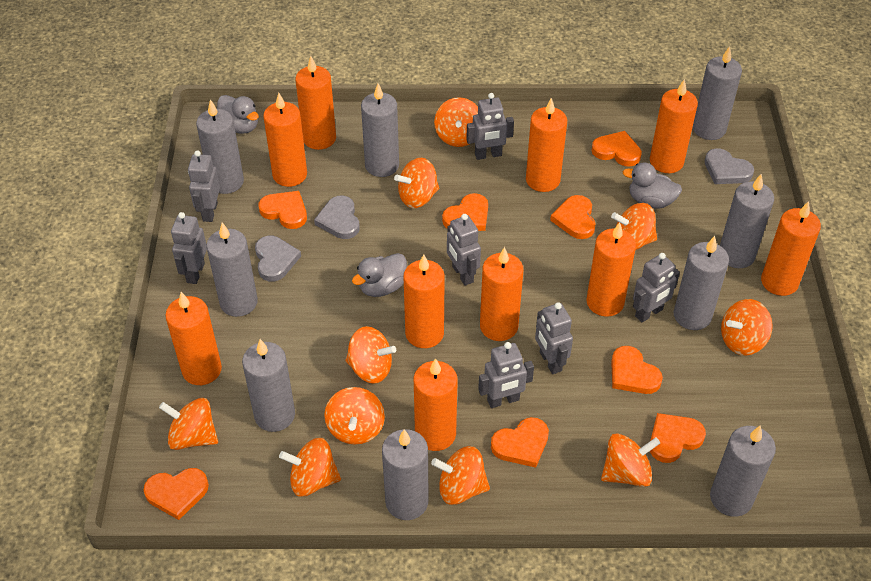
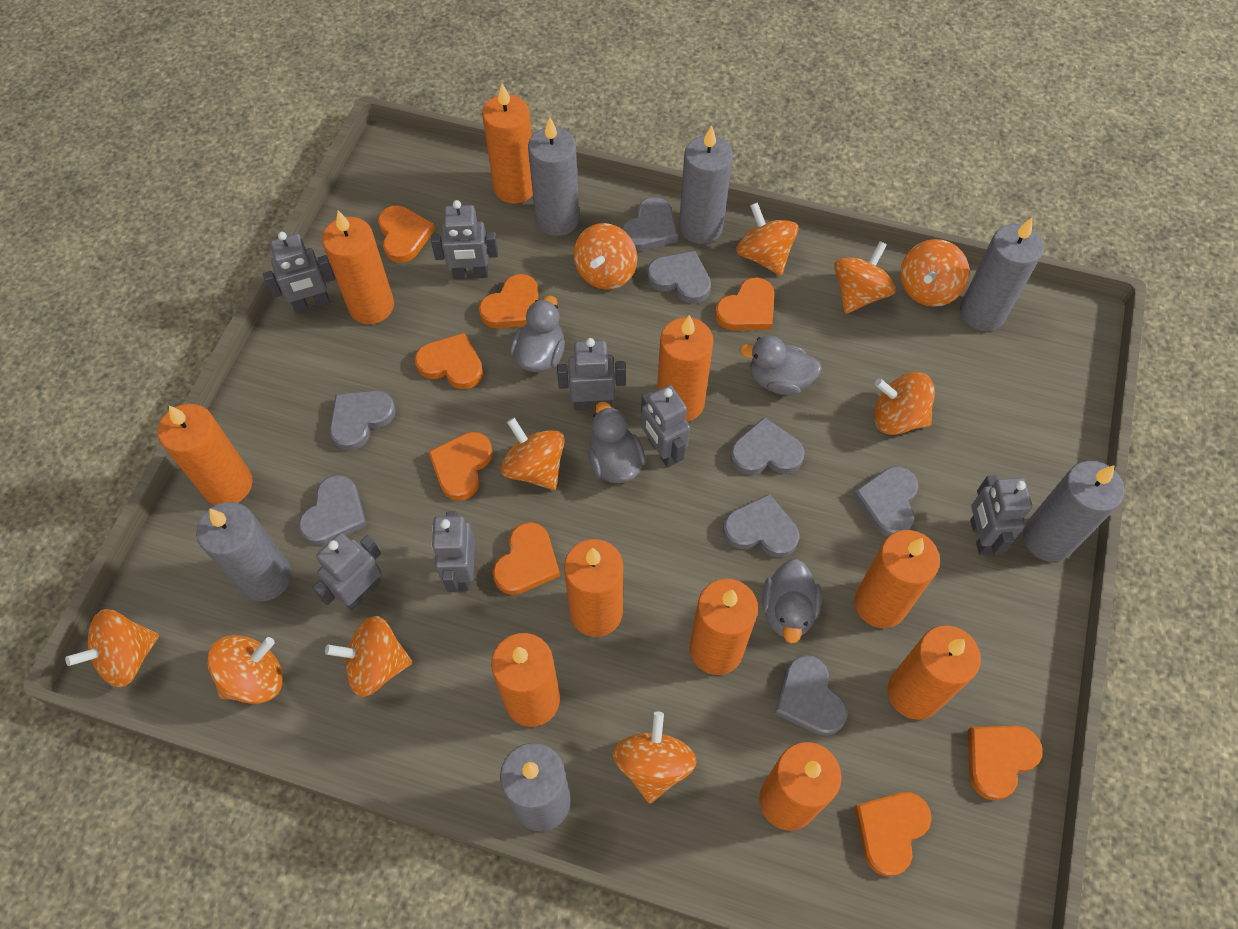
grey candle: [196,99,244,194] [206,223,258,317] [242,339,295,432] [361,83,399,177] [382,429,429,520] [674,236,729,330] [693,46,742,140] [710,425,776,517] [720,173,774,268] = 9 -> [196,502,291,601] [500,743,571,832] [528,117,579,236] [679,125,733,244] [960,218,1044,331] [1023,461,1125,562] = 6
grey duck: [217,95,259,134] [352,253,407,297] [623,163,682,209] = 3 -> [510,296,565,372] [588,402,646,483] [739,336,822,395] [762,559,822,644] = 4
grey heart: [255,236,301,281] [314,196,360,239] [705,148,754,184] = 3 -> [299,475,367,546] [330,390,396,451] [622,197,678,251] [647,251,711,304] [723,494,799,557] [730,417,804,475] [775,655,848,736] [853,466,918,537] = 8

